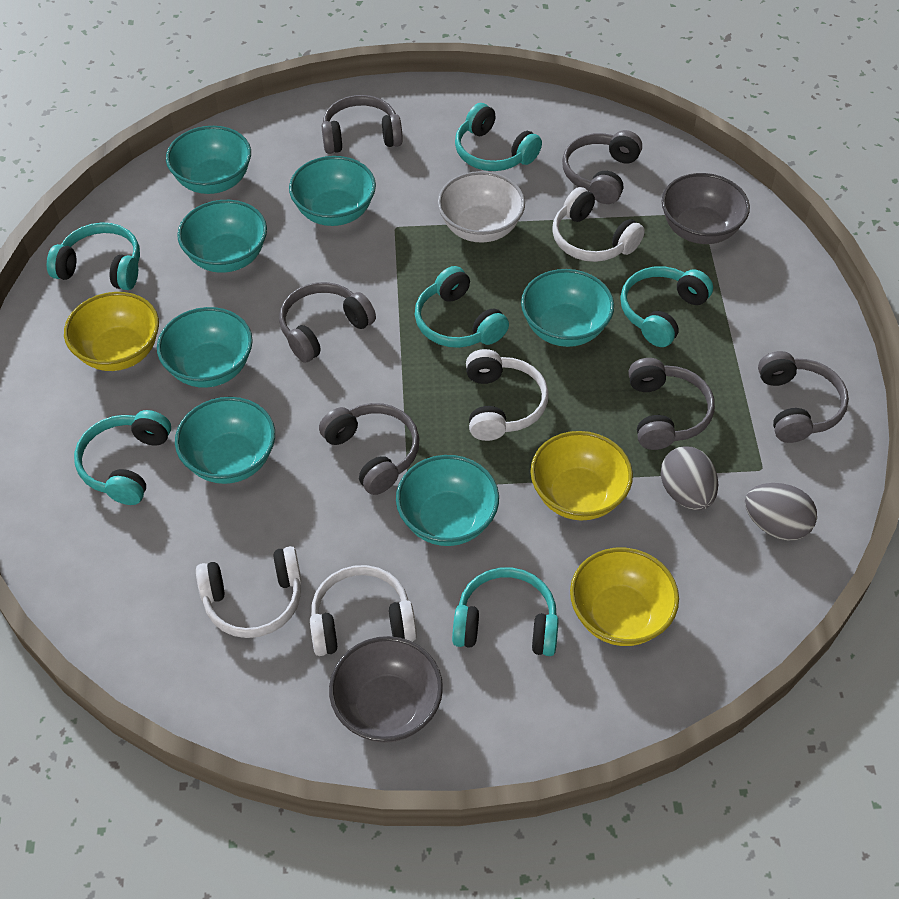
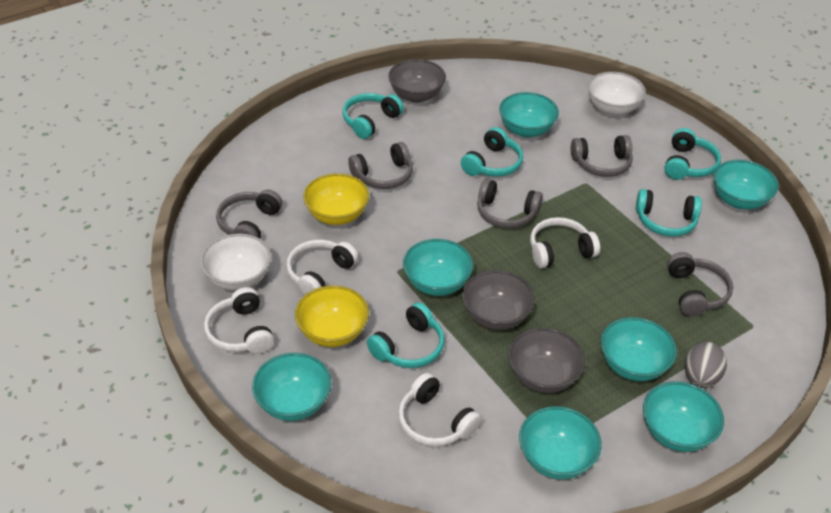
grey bowl: [329,636,443,743] [662,173,750,244] = 2 -> [388,59,446,103] [462,270,535,330] [508,328,585,393] = 3
grey egg: [660,447,718,510] [745,483,817,540] = 2 -> [685,342,727,388] = 1
grey headphones: [279,282,376,363] [319,403,419,495] [322,95,403,154] [562,130,642,204] [628,358,715,450] [758,351,849,443] = 6 -> [216,189,282,238] [348,142,413,189] [477,179,543,228] [571,135,633,177] [667,252,733,317] = 5
turquoise headphones: [47,222,140,290] [74,410,171,505] [415,266,509,348] [452,567,559,656] [455,103,542,171] [620,266,713,347] = 6 -> [342,93,404,139] [367,302,445,368] [461,127,523,177] [636,189,702,237] [664,128,721,180] = 5
white bowl: [438,171,525,243] = 1 -> [200,234,271,291] [587,72,646,116] = 2
yellow bowl: [64,292,159,371] [530,431,633,521] [570,548,679,646] = 3 -> [295,286,369,347] [303,173,369,225] = 2

